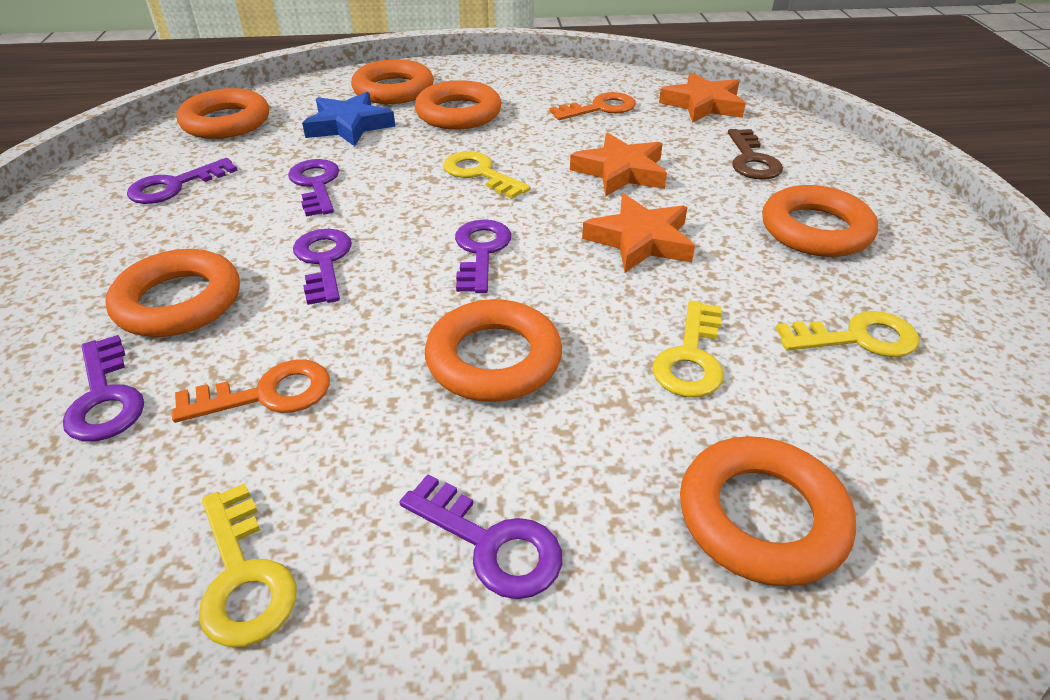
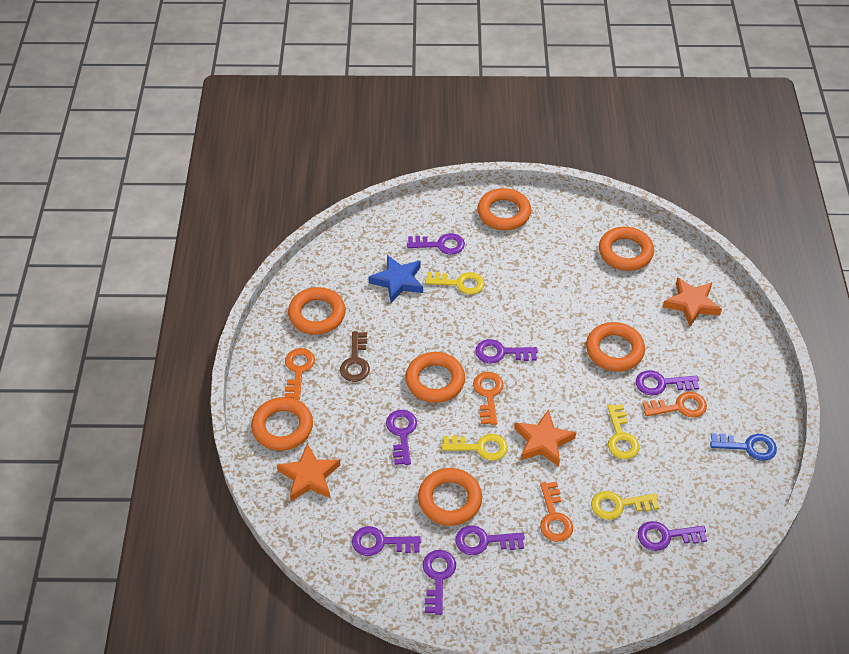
blue key: none = 0 -> [710,433,777,461] = 1
orange key: [172,359,330,423] [549,92,636,120] = 2 -> [284,348,315,400] [473,372,504,425] [540,482,573,542] [643,392,707,418] = 4
purple key: [63,335,144,442] [127,158,238,204] [288,159,339,217] [293,229,352,305] [400,474,562,599] [455,220,511,293] = 6 -> [352,526,421,556] [386,410,417,465] [407,233,465,255] [423,550,456,615] [455,525,525,555] [475,339,538,363] [636,370,699,396] [638,521,707,551] = 8

